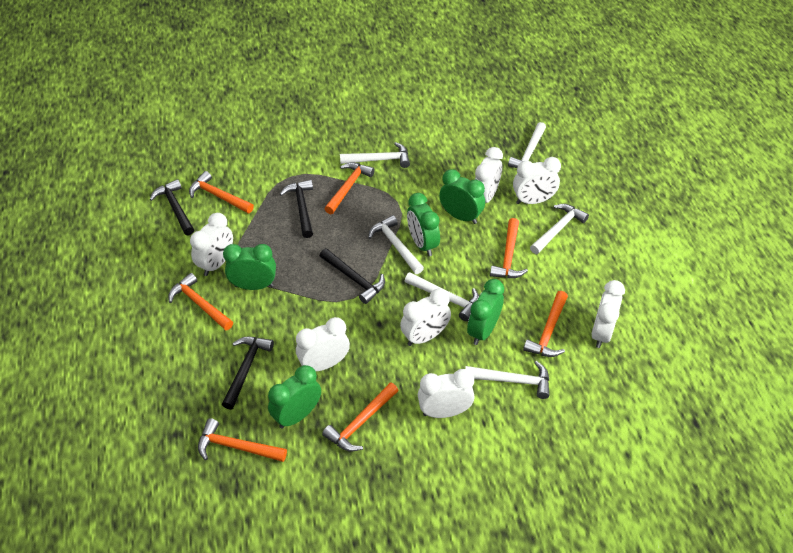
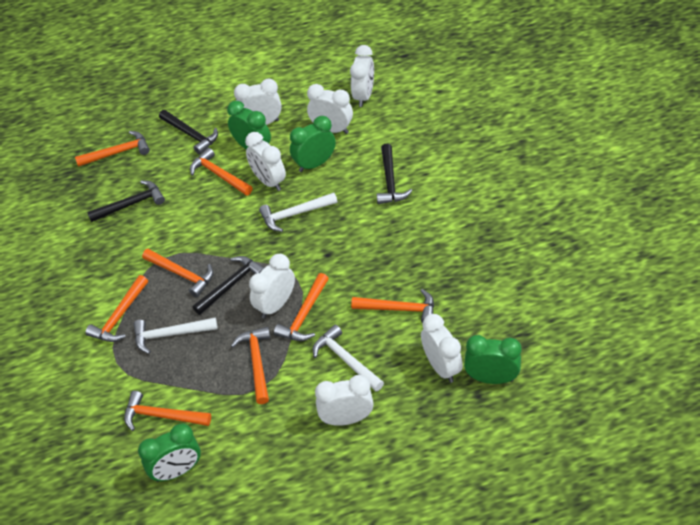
green clock: [223,244,276,290] [268,365,321,429] [407,193,440,256] [439,169,485,224] [467,279,504,345] = 5 -> [138,423,201,482] [227,101,271,150] [290,116,336,172] [464,335,522,384] = 4
orange hammer: [168,273,233,330] [189,171,254,213] [198,418,287,462] [322,382,399,451] [324,162,375,214] [490,218,528,278] [523,291,568,357] = 7 -> [75,131,150,167] [85,275,148,342] [124,391,211,431] [142,249,213,298] [190,148,253,196] [231,327,270,404] [274,273,329,341] [351,289,434,323] = 8
white hammer: [340,142,410,168] [368,215,424,274] [405,272,479,321] [465,361,549,399] [508,122,546,168] [530,204,589,254] = 6 -> [134,317,218,354] [259,193,337,232] [313,324,384,391] = 3

